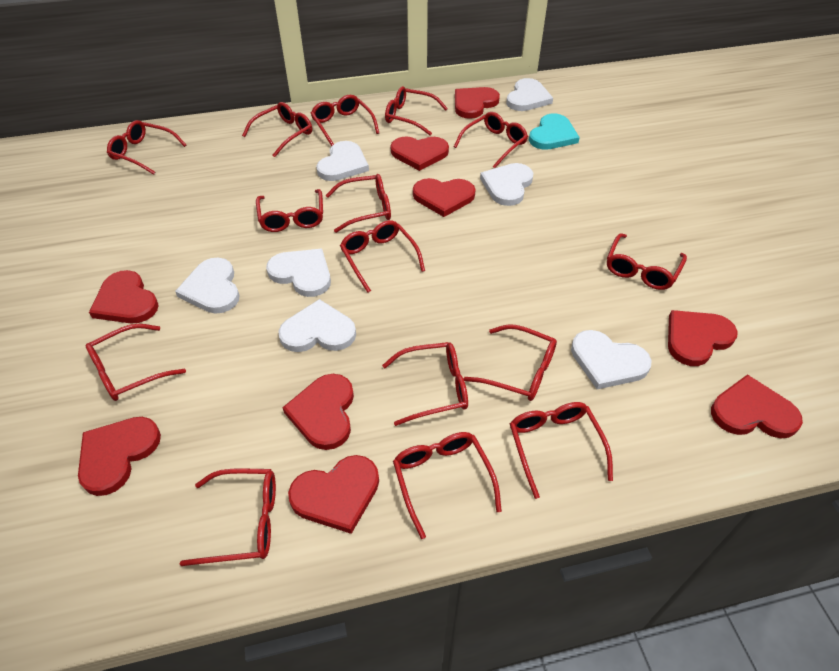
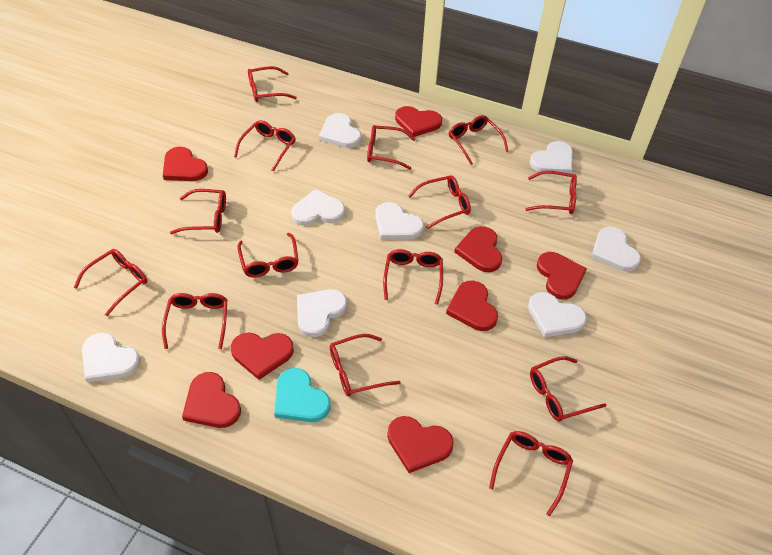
red glasses: [86,324,186,401] [107,120,186,175] [180,469,276,566] [242,102,312,157] [256,189,323,232] [310,95,379,146] [325,174,391,233] [340,220,425,293] [382,342,468,426] [385,86,448,136] [393,432,502,539] [454,112,528,168] [463,325,557,401] [510,402,613,499] [607,233,687,290] = 15 -> [74,249,147,316] [162,293,228,349] [170,189,226,234] [234,120,296,172] [237,233,299,278] [248,66,297,102] [330,334,401,396] [367,125,416,170] [383,249,443,305] [408,176,471,229] [449,115,508,165] [489,431,573,516] [525,171,577,214] [530,356,606,421] = 14
red heart: [78,417,161,496] [89,270,159,323] [282,374,354,450] [288,455,379,534] [390,136,449,171] [413,178,476,217] [455,87,500,119] [668,310,738,366] [711,374,803,438] = 9 -> [163,147,208,181] [182,372,241,428] [231,332,294,380] [387,416,454,473] [395,106,442,137] [446,281,498,331] [454,226,502,272] [537,252,587,300] = 8
white heart: [175,258,240,314] [266,249,331,297] [278,299,356,352] [316,141,369,181] [480,163,533,206] [506,78,553,111] [571,330,652,389] = 7 -> [82,333,141,383] [291,189,345,226] [297,289,347,337] [319,113,362,148] [375,202,424,240] [528,292,587,337] [530,141,573,174] [591,227,641,272] = 8

